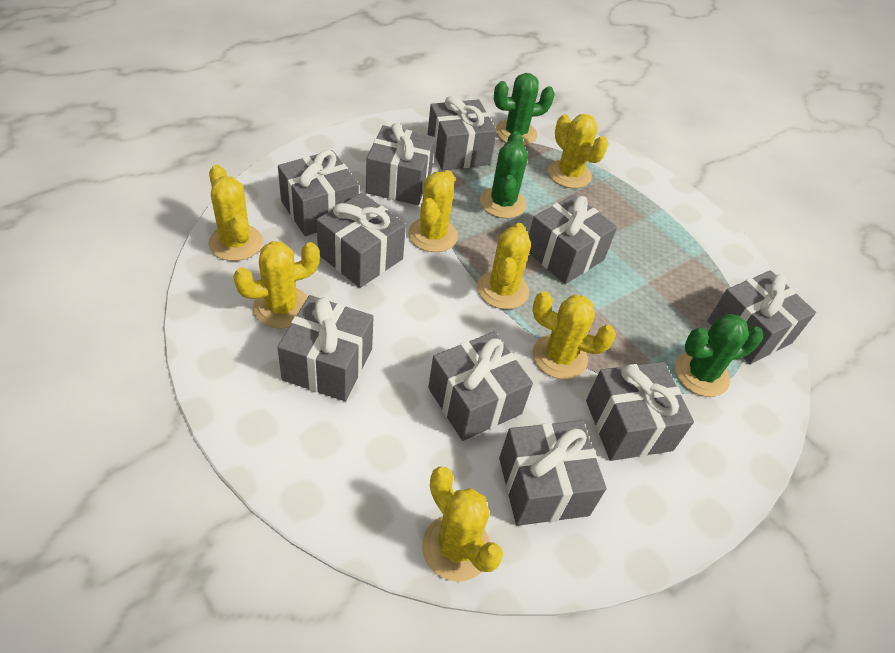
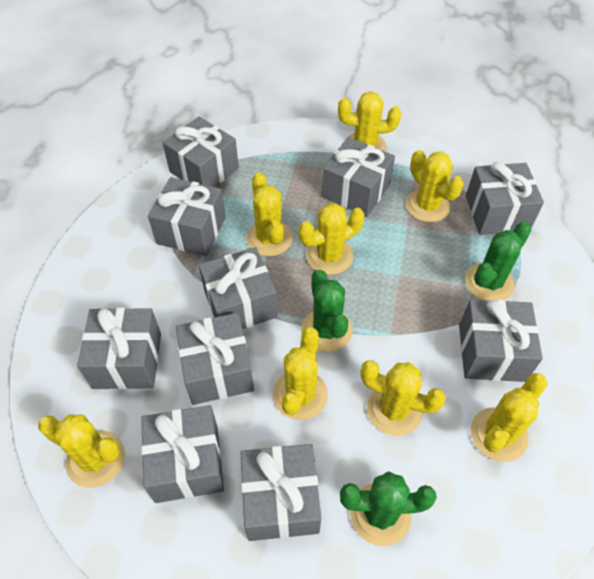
yellow cactus: [208,164,263,261] [233,241,320,329] [408,170,458,252] [422,467,503,582] [477,223,531,309] [532,291,616,379] [548,114,608,188] = 7 -> [38,415,125,488] [246,172,293,256] [273,327,328,420] [298,203,364,275] [338,91,401,152] [360,360,446,436] [406,150,464,222] [470,373,548,462] = 8

